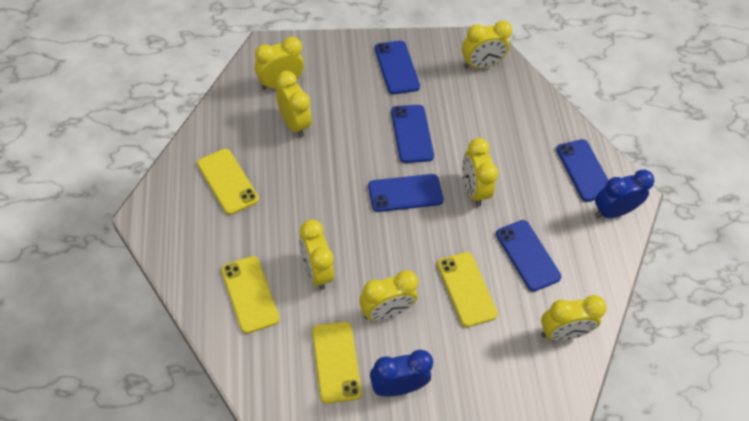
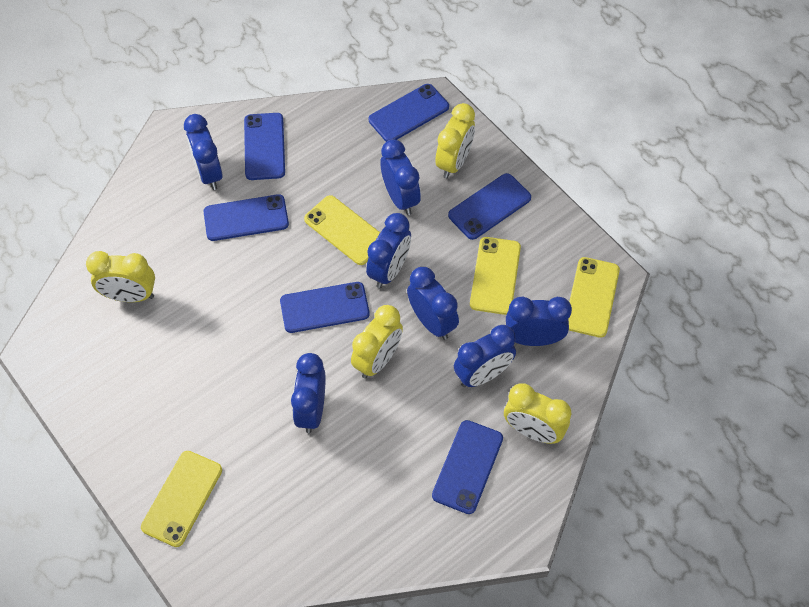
blue clock: [370,349,433,396] [595,170,655,218] = 2 -> [184,114,223,190] [291,353,325,433] [366,213,411,288] [380,139,421,215] [407,267,459,340] [454,325,516,387] [506,297,572,346] = 7
blue phone: [368,174,444,212] [375,41,420,94] [391,105,434,163] [496,220,562,292] [556,139,608,202] = 5 -> [203,194,289,241] [244,113,285,180] [280,282,370,333] [369,84,449,142] [432,420,503,514] [448,173,531,240] = 6
yellow clock: [255,37,304,90] [276,71,312,137] [299,220,334,290] [359,270,418,321] [462,20,512,68] [462,138,498,206] [541,295,607,340] = 7 -> [86,251,155,302] [351,305,403,379] [435,103,475,179] [504,383,571,444] = 4

